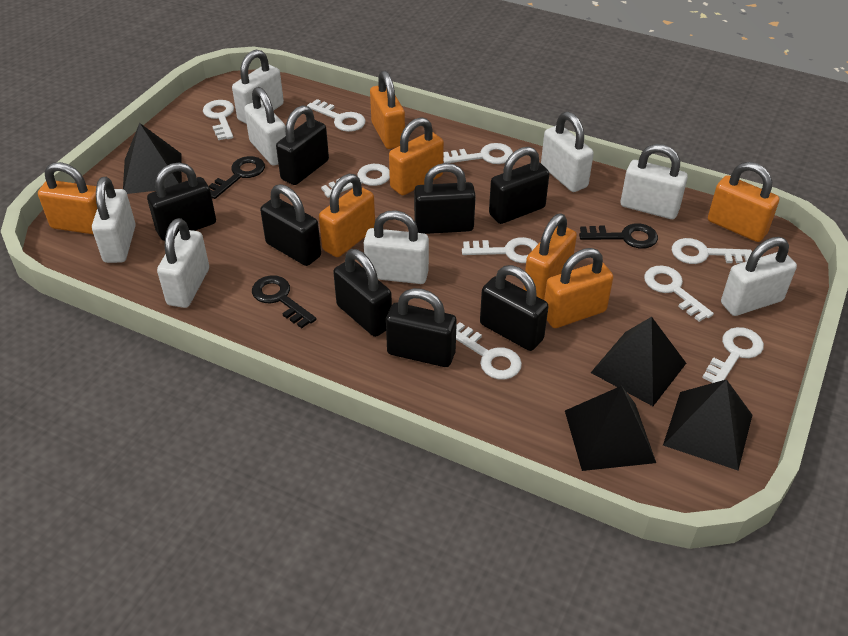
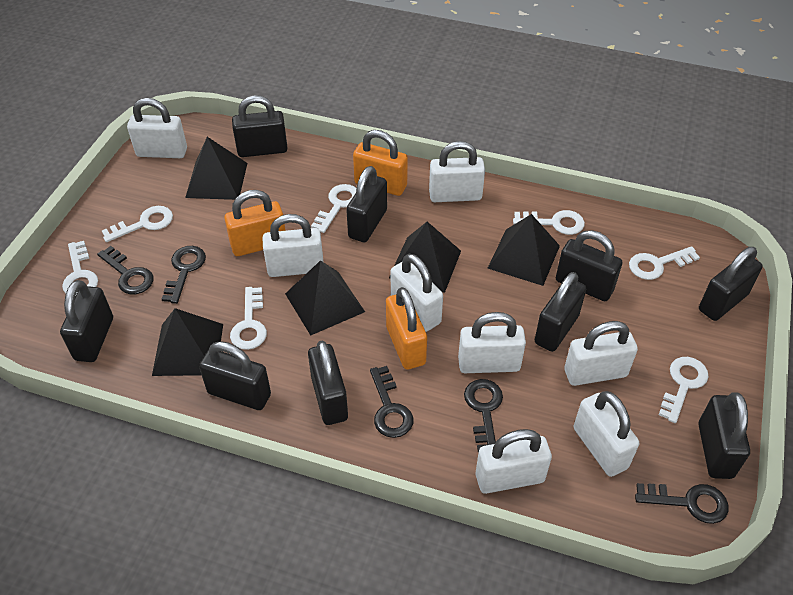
black key: [209,156,265,199] [252,275,316,329] [579,223,658,249] = 3 -> [97,246,154,294] [162,246,206,304] [370,366,413,438] [464,379,503,452] [635,483,729,524] = 5
black padlock: [147,162,216,241] [260,184,321,266] [276,105,329,185] [333,249,392,337] [386,288,457,367] [414,163,476,234] [480,265,549,351] [489,147,549,224] = 8 -> [60,280,113,362] [199,341,271,410] [232,95,288,157] [308,340,348,425] [346,166,387,242] [535,272,586,352] [556,230,622,301] [698,392,750,479] [699,247,763,321] = 9
black pyramid: [123,123,182,194] [565,386,656,471] [591,317,686,406] [663,379,752,470] = 4 -> [152,308,223,376] [185,137,247,200] [285,260,365,336] [389,222,461,293] [488,214,560,286] = 5
orange padlock: [38,162,97,235] [319,174,375,257] [370,71,405,149] [389,117,444,195] [523,214,577,300] [544,248,613,328] [708,162,779,242] = 7 -> [224,190,286,256] [353,130,408,196] [386,287,427,370] = 3
white key: [203,100,234,140] [307,99,366,132] [321,164,390,198] [443,143,513,164] [456,322,522,380] [462,237,538,263] [644,265,714,322] [672,238,752,264] [702,327,764,383] = 9 -> [62,241,98,294] [102,206,173,242] [230,287,267,350] [311,184,356,233] [513,210,585,235] [629,246,700,280] [659,357,709,423] = 7

